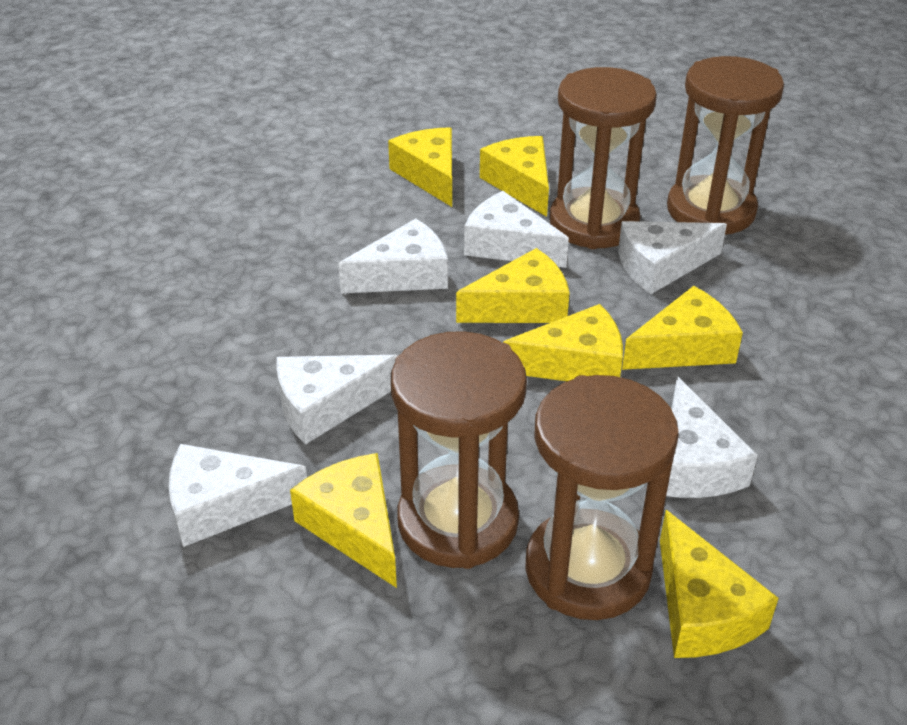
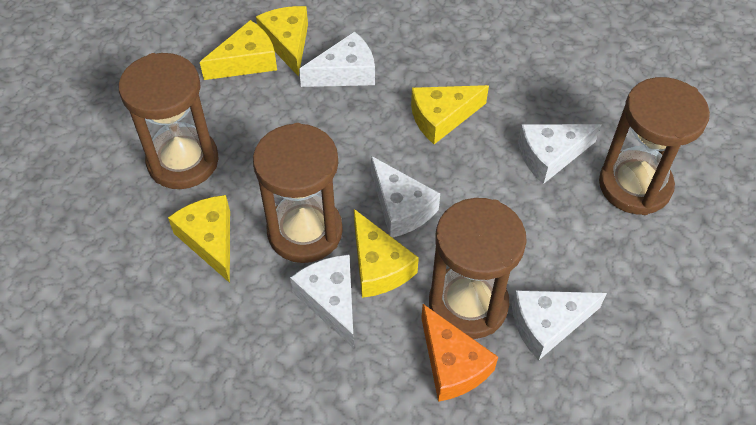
orange cheese: none = 0 -> [421,304,498,402] = 1
white cheese: [169,444,307,547] [276,355,398,444] [338,219,448,293] [464,191,569,268] [618,221,727,294] [666,376,758,498] = 6 -> [290,255,354,348] [299,31,375,87] [371,156,440,238] [512,290,607,360] [518,124,601,184] = 5
yellow cheese: [290,453,397,588] [388,127,452,207] [456,248,570,323] [480,136,549,217] [503,304,623,381] [622,286,743,370] [660,510,779,658] = 7 -> [168,195,230,283] [200,20,277,80] [256,6,308,77] [354,209,419,298] [411,85,489,144] = 5

